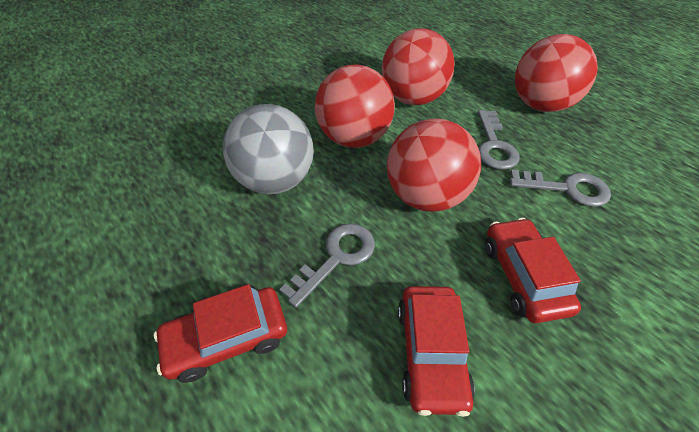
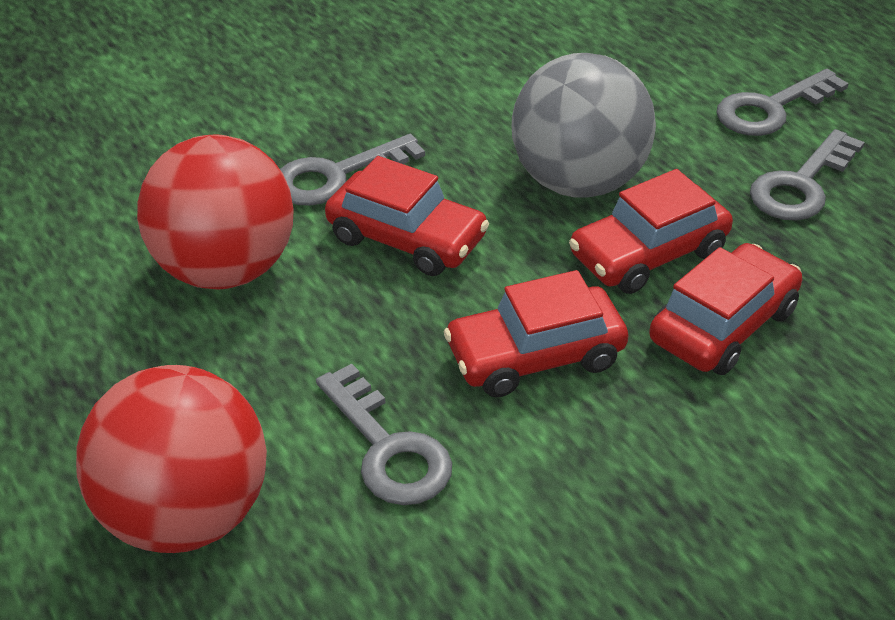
grey key: [279,223,375,308] [478,110,520,170] [510,169,611,207] = 3 -> [280,134,425,206] [316,364,452,505] [716,69,849,136] [750,129,865,221] = 4
red ball: [315,64,395,148] [382,28,455,105] [387,118,481,212] [515,34,598,112] = 4 -> [76,365,267,553] [137,135,294,289] = 2
red car: [154,284,287,383] [398,286,475,417] [485,218,581,323] = 3 -> [325,156,489,276] [444,270,629,397] [569,169,733,294] [649,243,802,375] = 4

